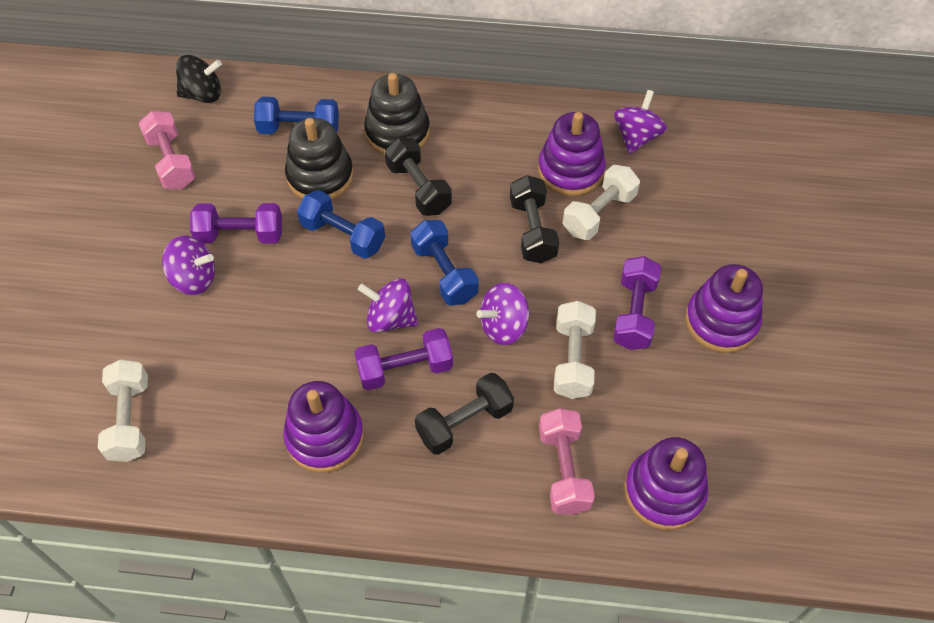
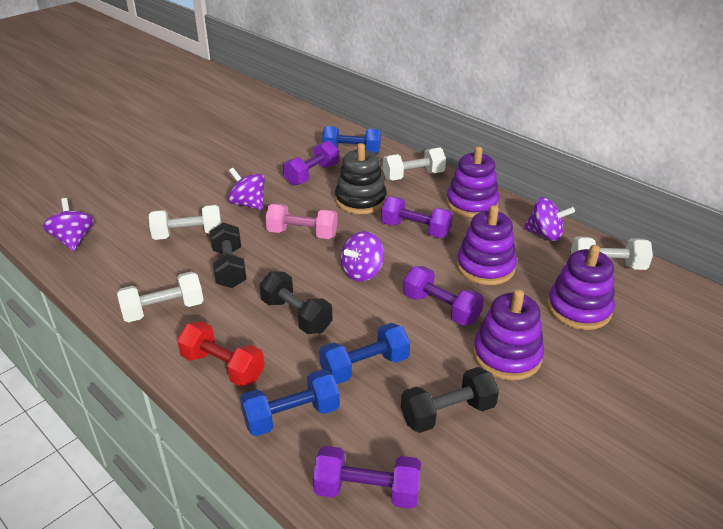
black spinning top: [176,55,222,103] = 1 -> none = 0
black stacking toy: [285,118,354,200] [364,73,430,155] = 2 -> [335,143,387,214] = 1
pink dumbbell: [139,111,196,189] [539,408,595,515] = 2 -> [265,204,338,239] = 1
purple dumbbell: [190,203,282,244] [355,328,453,390] [613,256,661,350] = 3 -> [283,141,339,186] [313,446,421,509] [381,196,453,238] [403,266,484,326] = 4
red dumbbell: none = 0 -> [177,321,265,387] = 1
white dumbbell: [98,360,148,462] [554,301,596,399] [563,165,640,240] = 3 -> [117,271,204,322] [149,205,221,240] [382,148,446,181] [571,236,653,270] = 4

